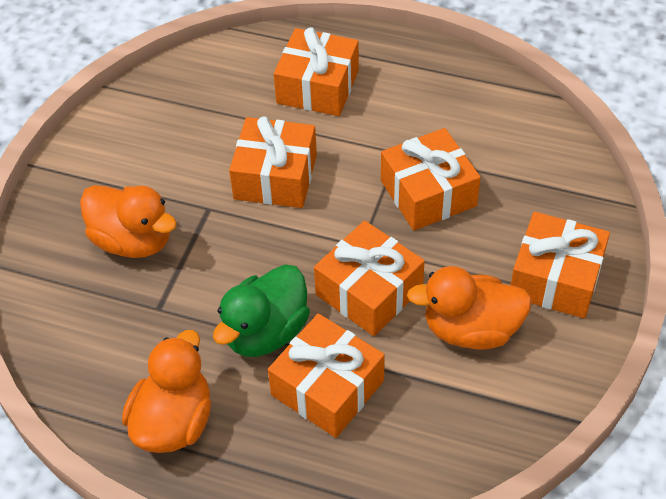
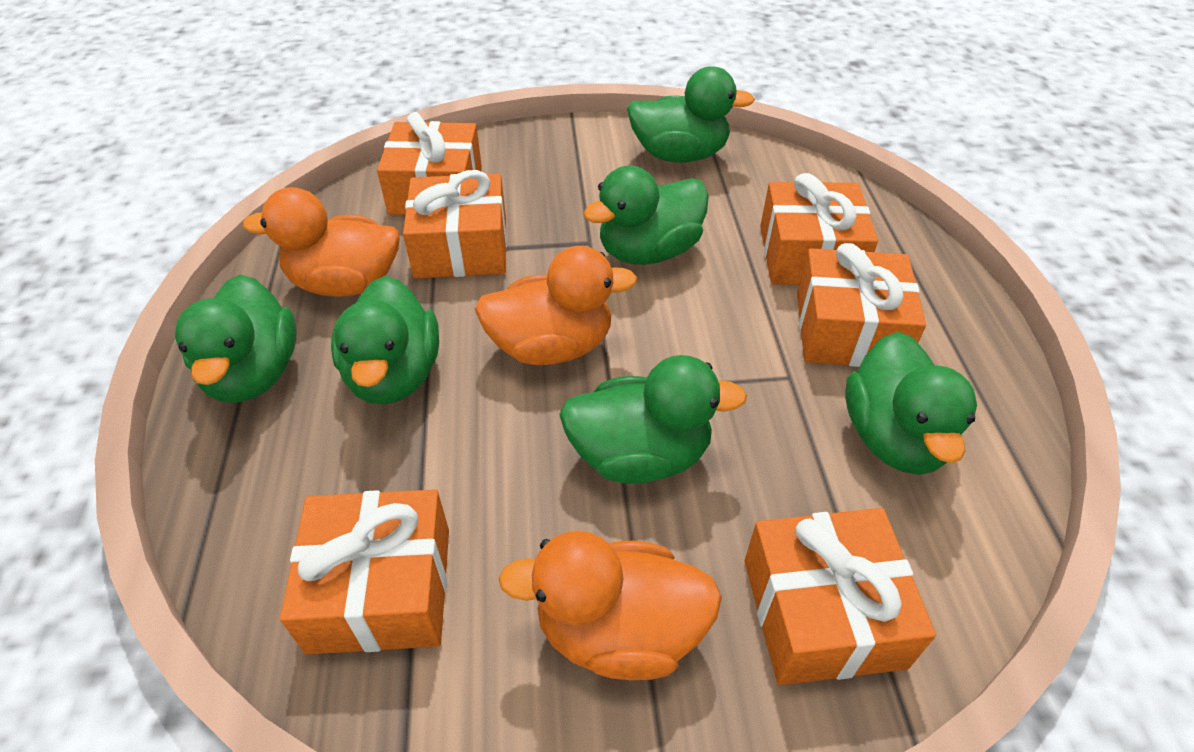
green duck: [213,264,310,357] = 1 -> [175,275,297,403] [331,276,439,404] [559,355,747,484] [583,165,709,265] [627,66,755,163] [845,332,977,475] = 6

